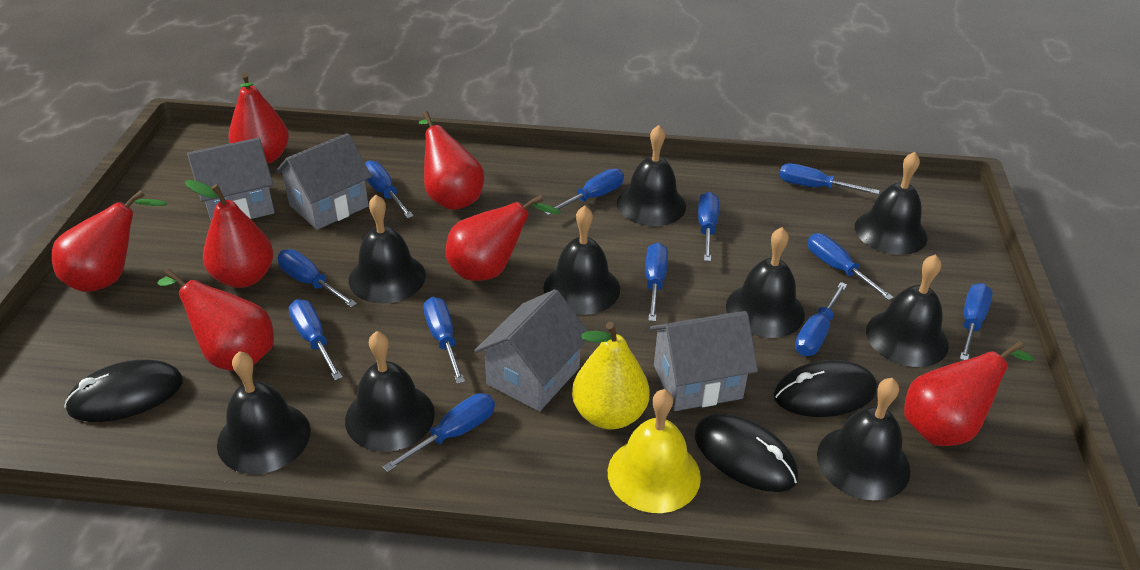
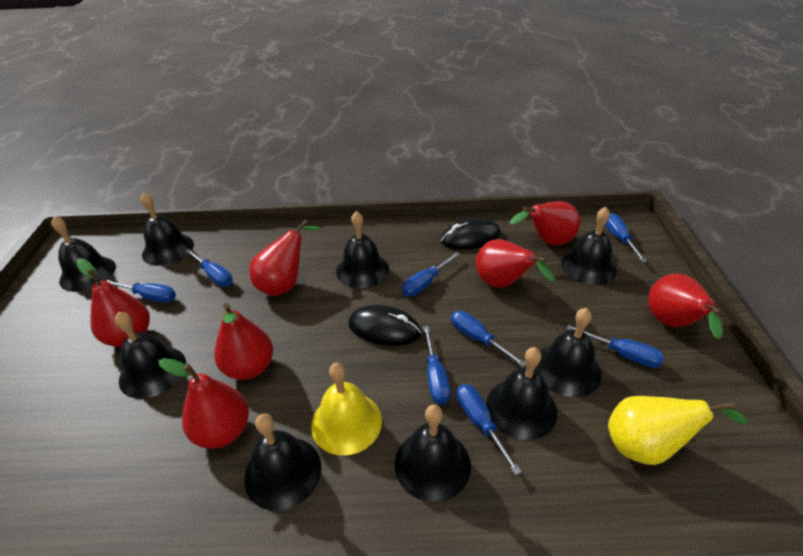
black mouse: [64,360,183,422] [695,413,798,492] [774,360,877,417] = 3 -> [348,305,421,346] [441,218,501,250] = 2
blue screwdriver: [277,249,357,308] [289,299,342,380] [365,160,414,218] [382,393,495,473] [423,297,465,384] [544,169,624,215] [645,243,668,322] [698,192,719,262] [779,163,880,195] [795,282,847,356] [808,233,894,301] [960,283,993,360] = 12 -> [106,280,176,303] [185,248,233,287] [402,252,460,296] [423,326,451,404] [451,311,526,367] [457,384,522,475] [566,325,664,368] [605,213,647,262] = 8
grey house: [187,138,275,221] [275,133,372,230] [474,289,588,412] [650,311,758,411] = 4 -> none = 0

